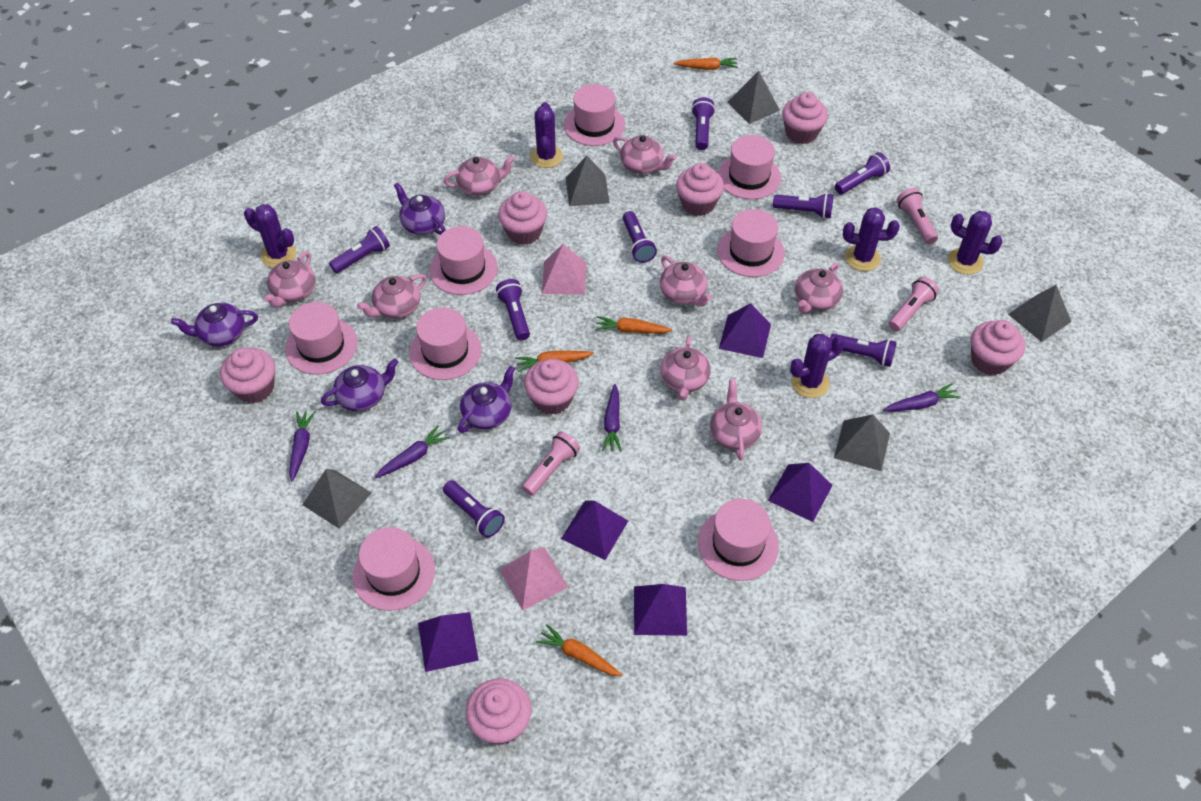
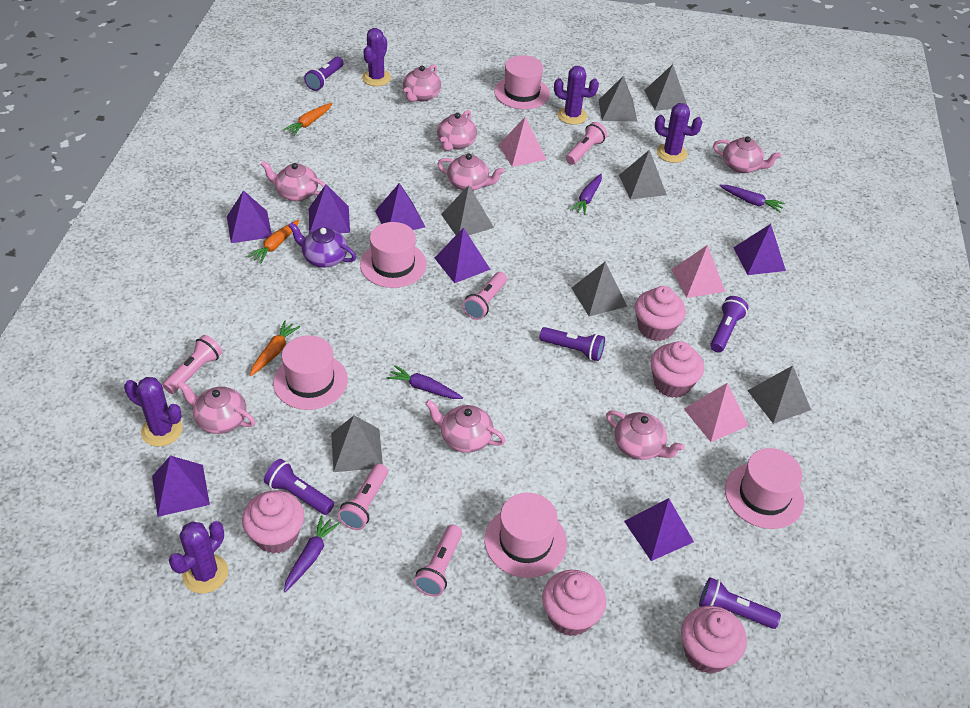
grey pyramid: [302,469,372,529] [566,156,610,206] [727,71,780,124] [834,414,890,471] [1008,285,1071,342] = 5 -> [331,415,383,472] [441,185,494,235] [572,262,627,316] [599,76,637,122] [619,150,667,200] [644,64,687,111] [747,365,811,424] = 7
orange carrot: [515,351,594,372] [536,624,623,677] [595,316,672,333] [674,57,738,70] = 4 -> [248,219,300,263] [249,321,300,376] [283,103,332,136] = 3
pink cupcake: [220,348,275,404] [466,678,532,745] [498,191,547,245] [524,359,579,415] [676,163,724,216] [782,92,828,144] [971,320,1025,375] = 7 -> [242,490,304,554] [542,570,606,636] [635,286,686,341] [651,341,704,398] [681,606,747,674] = 5
pink flashlight: [522,431,580,496] [888,277,939,332] [897,188,938,244] = 3 -> [163,335,222,394] [338,464,388,530] [414,525,462,597] [463,272,507,320] [566,122,607,165] = 5
pink hat: [285,302,358,375] [352,527,435,611] [409,307,481,380] [429,226,498,295] [564,84,625,146] [698,499,779,581] [717,135,781,199] [717,209,785,277] = 8 -> [273,335,348,410] [360,222,427,288] [485,493,567,578] [494,55,550,109] [725,448,804,529] = 5
pink pyramid: [499,547,568,611] [542,244,586,295] = 2 -> [499,117,546,167] [671,245,725,298] [684,383,749,442] = 3
purple flashlight: [329,226,390,273] [443,480,505,538] [496,279,530,340] [623,211,657,263] [691,97,715,150] [773,193,833,219] [830,334,897,367] [835,152,890,194] = 8 -> [264,459,334,515] [304,57,344,91] [539,327,605,361] [699,577,781,629] [710,296,748,352] = 5
purple pyramid: [418,612,479,672] [561,500,628,560] [634,584,687,636] [719,303,771,358] [768,463,833,522] = 5 -> [152,456,210,517] [227,190,272,243] [309,184,350,233] [375,183,425,230] [434,228,491,283] [624,498,694,561] [733,224,786,275] = 7
purple teapot: [171,303,258,346] [321,358,398,411] [394,182,446,235] [458,366,515,433] = 4 -> [288,222,356,267] = 1

